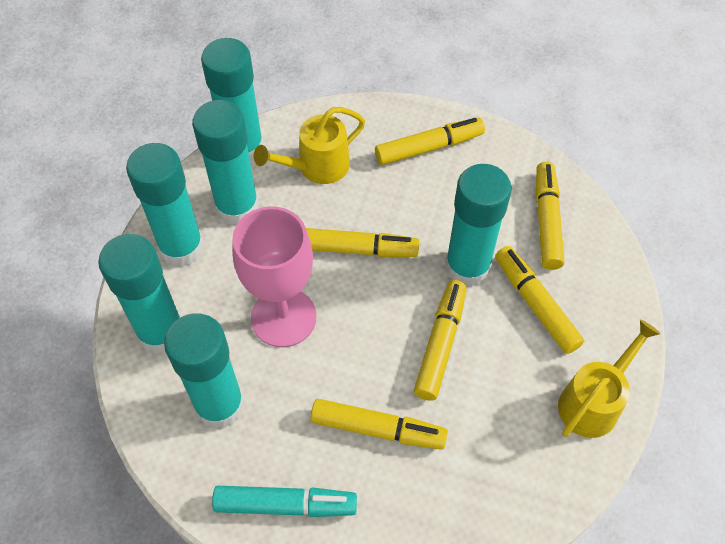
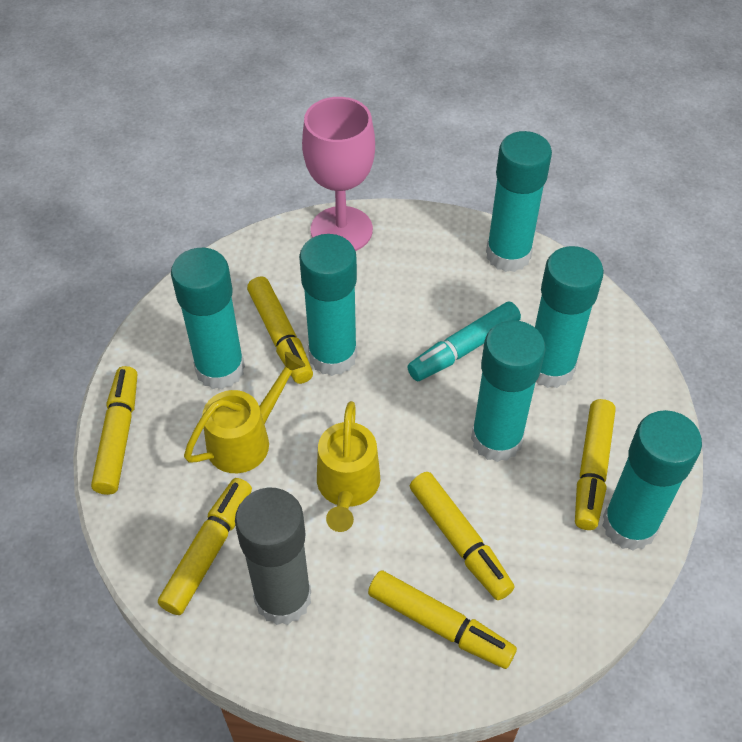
grey glue stick: none = 0 -> [235,487,311,625] = 1

